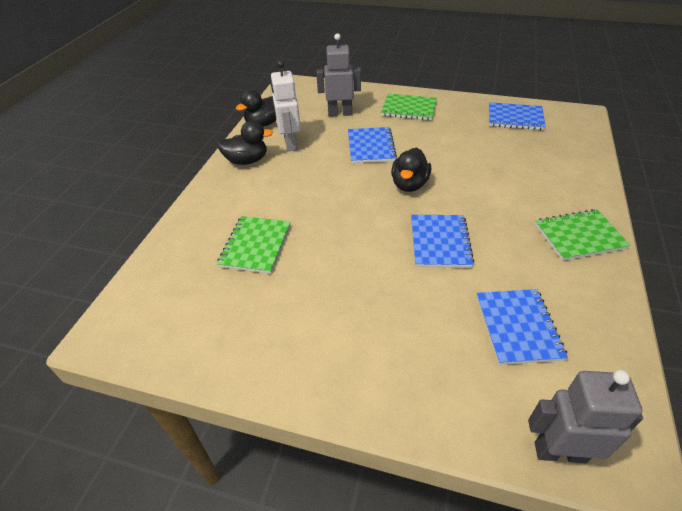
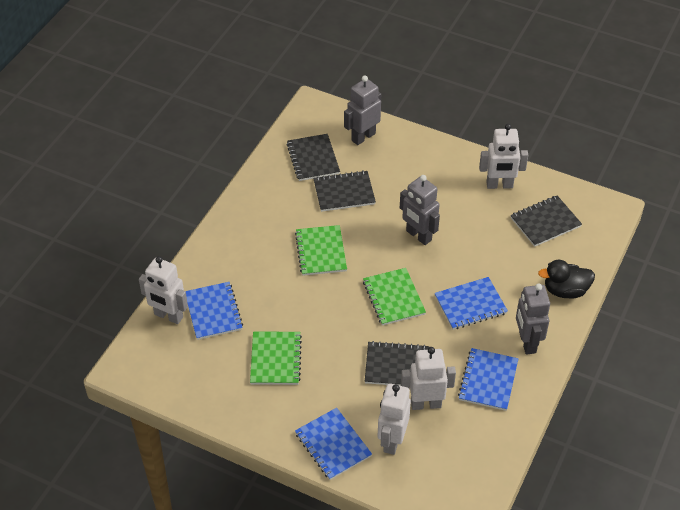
black duck: [217,120,273,165] [236,90,276,127] [391,148,431,192] = 3 -> [538,260,595,298] = 1
black notebook: none = 0 -> [287,134,340,181] [313,170,376,212] [365,341,429,386] [510,195,582,247] = 4
grey robot: [316,33,361,117] [528,370,643,463] = 2 -> [344,76,381,145] [400,175,440,245] [516,283,550,355] = 3
white robot: [270,61,301,151] = 1 -> [139,256,188,324] [378,383,411,455] [401,347,456,410] [479,124,528,189] = 4

